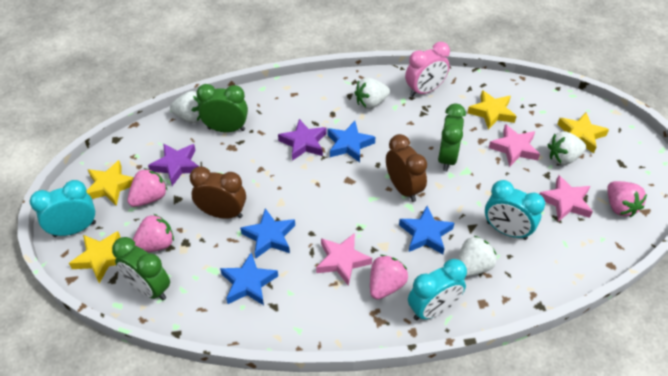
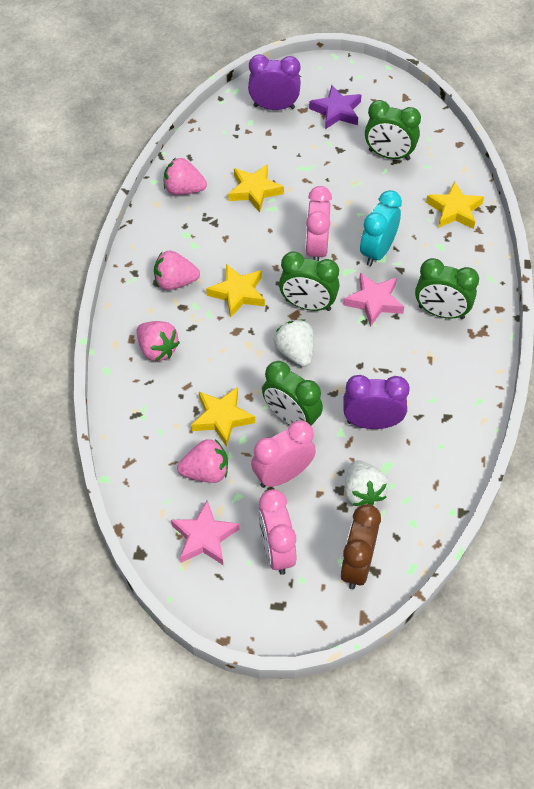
blue star: [220,253,278,305] [240,208,295,258] [327,121,375,162] [399,206,454,254] = 4 -> none = 0
brown clock: [190,166,246,219] [386,134,427,202] = 2 -> [340,504,381,589] = 1
green clock: [112,237,170,300] [196,84,248,132] [438,103,466,172] = 3 -> [262,361,323,425] [279,251,340,311] [365,100,421,161] [415,258,479,319] = 4
pink clock: [405,42,450,97] = 1 -> [251,420,316,488] [258,489,296,575] [305,186,332,261] = 3
pink star: [316,233,372,286] [489,124,540,167] [540,175,593,222] = 3 -> [171,500,240,565] [344,273,404,327] = 2
purple clock: none = 0 -> [248,54,301,110] [343,375,410,429] = 2
purple star: [148,143,199,186] [278,119,326,161] = 2 -> [309,85,361,129] = 1
turquoise clock: [30,180,96,237] [408,259,467,320] [485,180,545,240] = 3 -> [360,190,402,267] = 1
white strawberry: [170,91,201,123] [354,78,390,109] [458,236,497,277] [548,131,586,165] = 4 -> [274,319,314,367] [344,460,389,507] = 2

